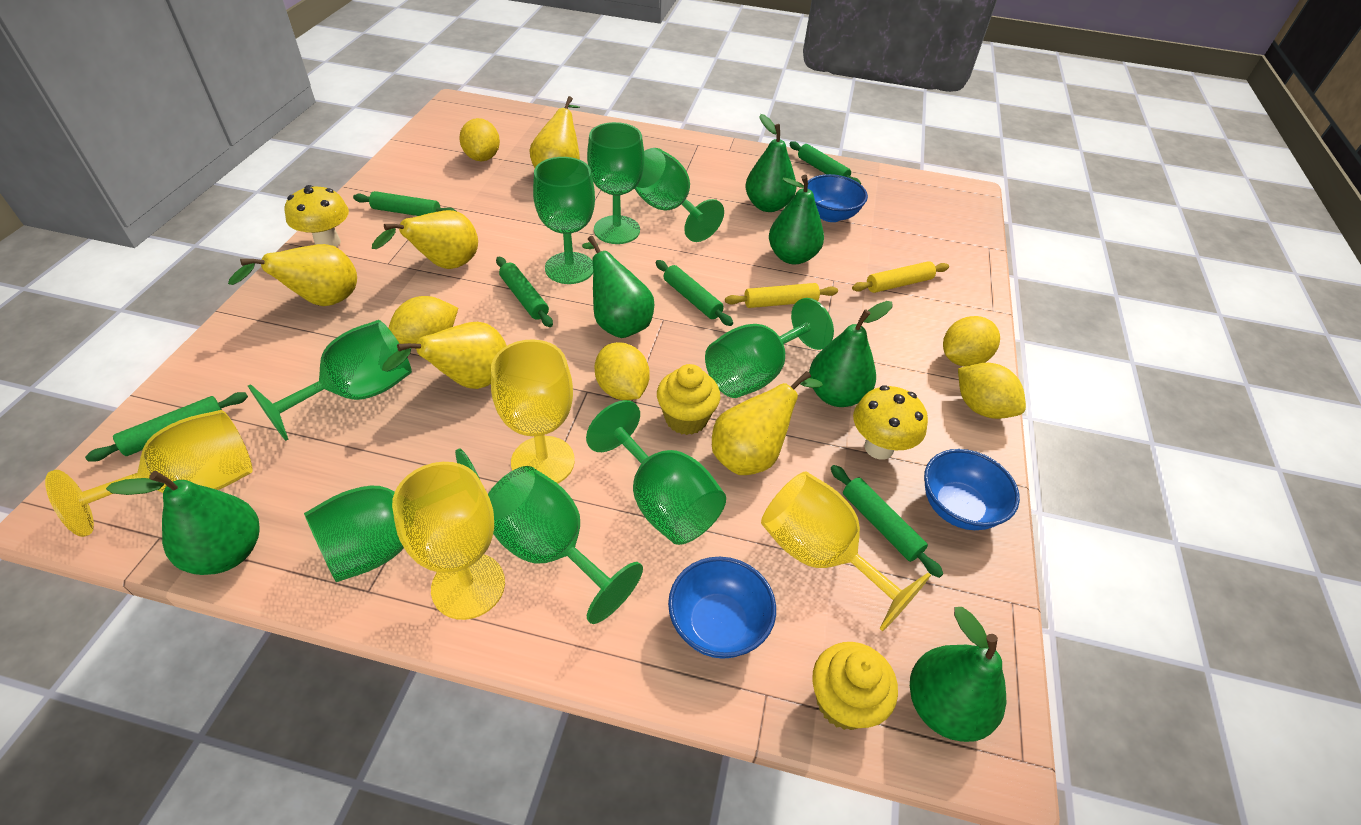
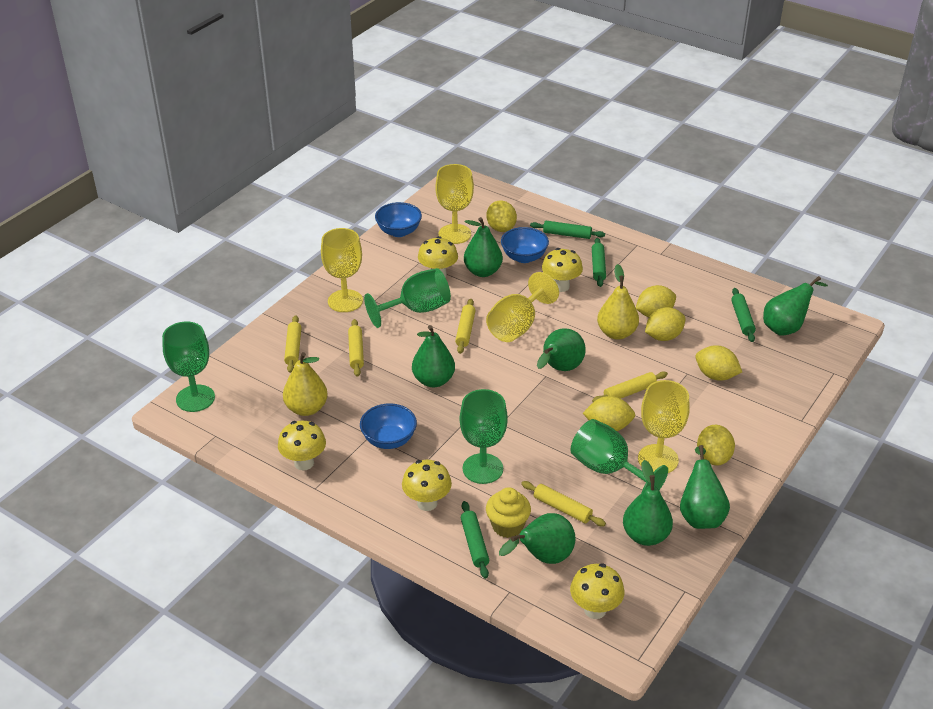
green goblet: [248,320,412,441] [304,448,480,582] [488,466,643,624] [533,157,595,284] [586,400,726,545] [587,122,645,244] [634,148,724,242] [705,298,834,398] = 8 -> [162,322,215,412] [364,268,451,328] [460,389,508,484] [570,419,668,492] = 4
green pear: [106,471,259,575] [582,236,654,338] [745,114,797,212] [769,175,824,264] [809,301,892,407] [910,607,1006,742] = 6 -> [412,325,455,387] [464,217,503,277] [499,513,576,564] [537,328,586,371] [623,460,673,546] [680,445,730,529] [763,276,828,336] = 7
green rolling pin: [85,392,248,462] [353,191,456,216] [496,257,553,327] [656,260,733,326] [789,141,861,184] [831,465,943,578] = 6 -> [461,501,489,579] [530,221,605,239] [592,238,606,287] [731,288,756,342] = 4
yellow cupcake: [657,364,720,435] [812,642,898,730] = 2 -> [486,487,531,538] = 1
yellow lemon: [389,296,458,349] [459,118,500,161] [594,342,650,400] [943,316,1000,367] [958,363,1026,419] = 5 -> [487,200,517,232] [583,396,635,431] [636,285,676,317] [645,307,685,341] [695,345,742,381] [697,425,735,466] = 6
yellow mushroom: [285,185,349,247] [853,385,928,460] = 2 -> [278,421,326,471] [402,460,452,511] [418,236,458,278] [542,248,583,292] [570,563,625,619] = 5
yellow pear: [228,244,357,306] [372,210,478,269] [382,322,507,389] [530,96,580,168] [712,371,823,475] = 5 -> [283,352,328,416] [597,264,639,340] = 2
yellow rolling pin: [725,283,838,308] [852,261,949,293] = 2 -> [284,315,302,373] [348,319,364,377] [455,299,476,354] [521,481,606,526] [592,371,668,402] = 5

